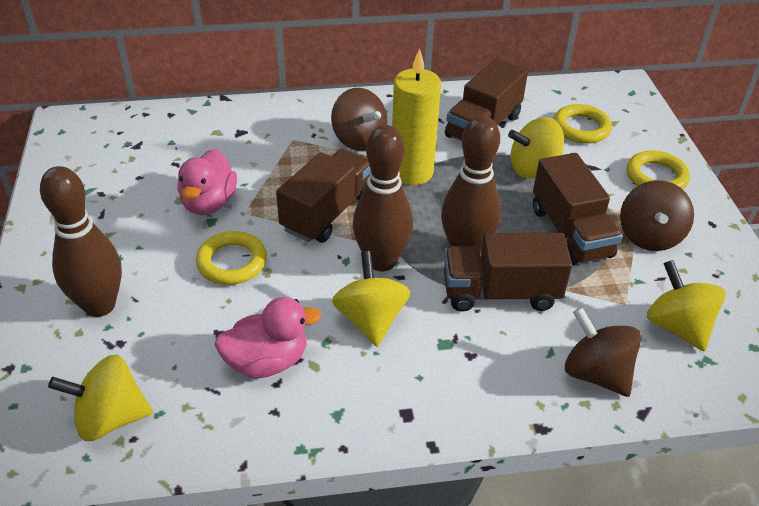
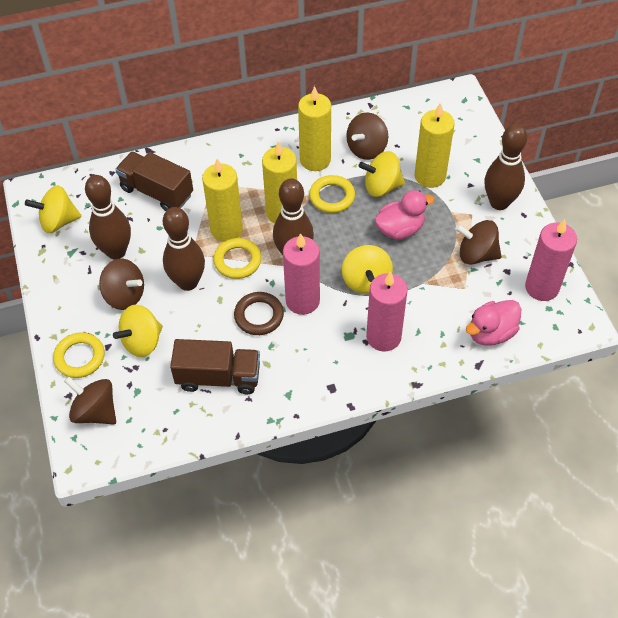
brown bowling pin: [40,166,122,317] [353,125,413,271] [441,116,501,254] = 3 -> [85,175,131,259] [163,207,205,291] [273,178,314,255] [485,124,527,210] = 4
brown ring: none = 0 -> [234,292,284,335] = 1
brown spinning top: [331,88,387,151] [565,307,641,397] [620,180,694,251] = 3 -> [64,377,116,425] [99,259,144,310] [346,112,388,160] [455,220,502,265] = 4
brown truck: [276,149,371,243] [444,233,572,311] [445,58,528,141] [533,153,623,266] = 4 -> [115,152,193,211] [170,339,260,394] = 2
pink candle: none = 0 -> [283,233,320,315] [366,271,408,352] [525,219,577,301] = 3
yellow candle: [392,48,441,185] = 1 -> [202,159,243,242] [262,141,297,224] [298,86,331,171] [415,103,454,188] = 4

